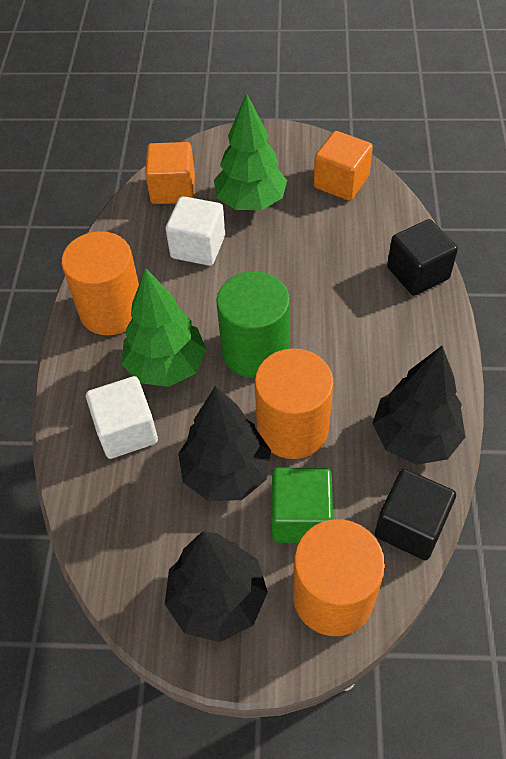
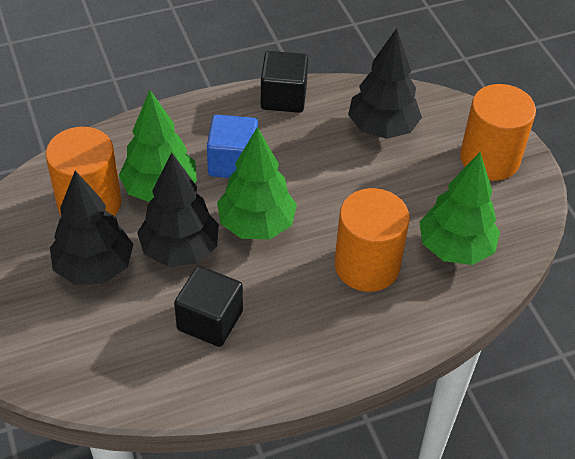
blue cube: none = 0 -> [207,115,258,178] = 1
green cube: [271,468,333,543] = 1 -> none = 0
green cylinder: [216,271,290,378] = 1 -> none = 0
green tree: [121,268,207,387] [214,93,287,210] = 2 -> [119,90,197,202] [217,127,297,239] [419,152,500,265] = 3
orange cube: [145,142,195,204] [314,131,373,201] = 2 -> none = 0
white cube: [86,376,158,459] [166,196,225,266] = 2 -> none = 0

